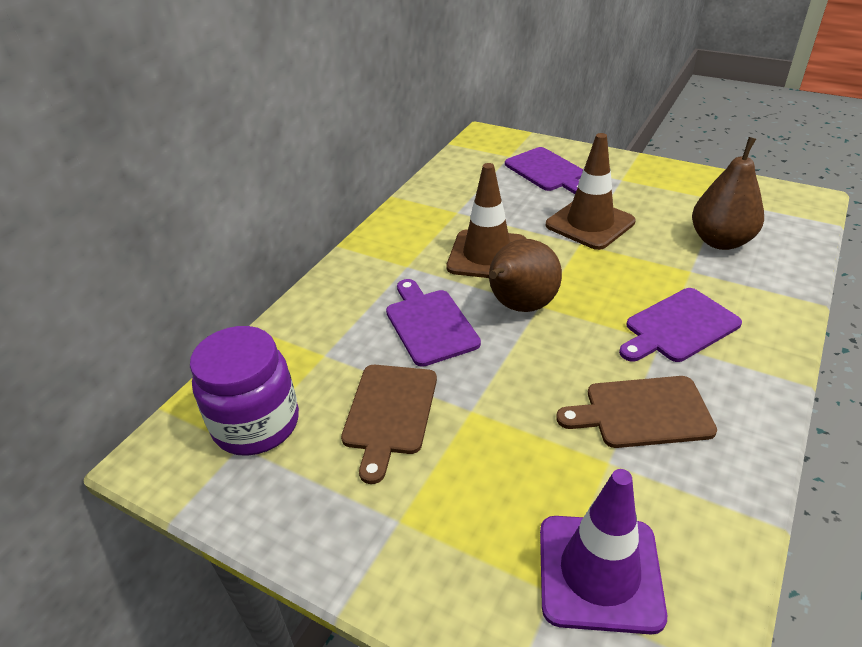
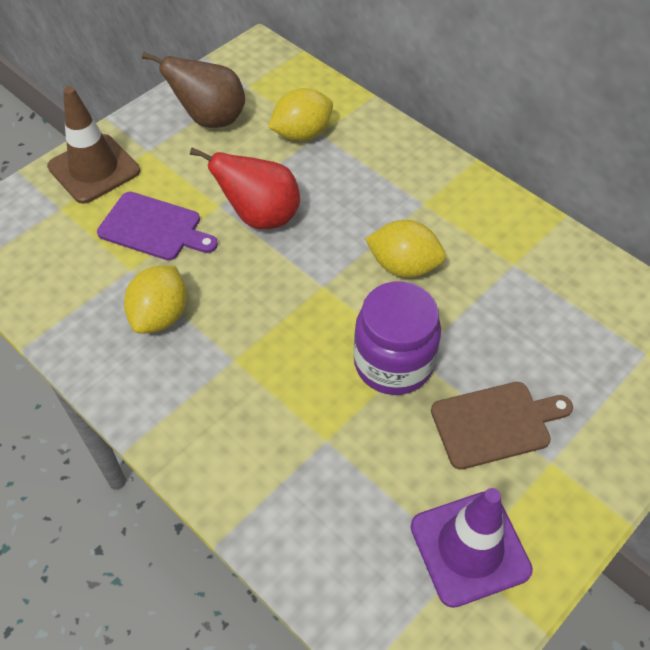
brown cutting board: [341,365,437,484] [556,376,717,448] = 2 -> [431,382,573,470] = 1
brown pear: [489,239,562,312] [692,137,764,250] = 2 -> [142,52,245,128] = 1
brown traffic cone: [447,163,527,278] [546,133,636,250] = 2 -> [47,86,140,204] = 1
purple cutting board: [386,279,481,367] [505,147,583,194] [619,288,742,362] = 3 -> [97,192,218,260] = 1
red pear: none = 0 -> [190,147,300,229] = 1
yellow lemon: none = 0 -> [124,266,187,334] [268,88,333,141] [365,220,446,278] = 3

